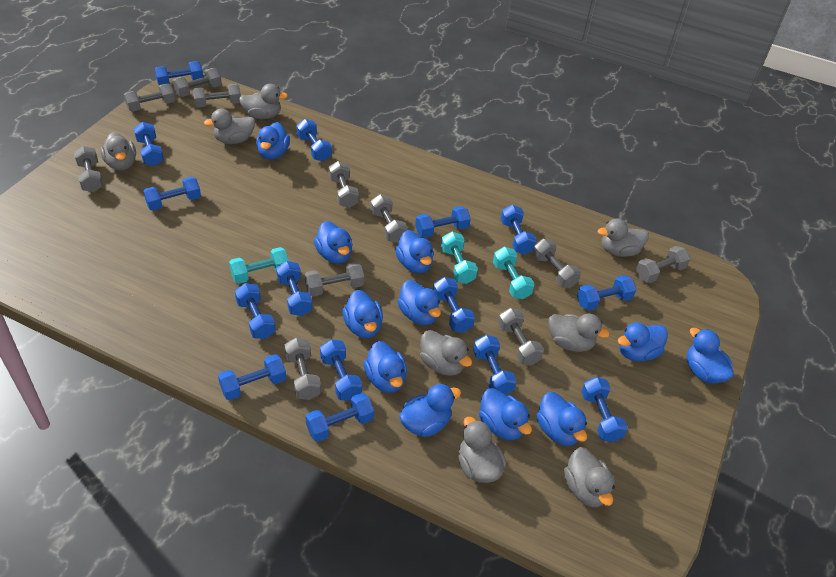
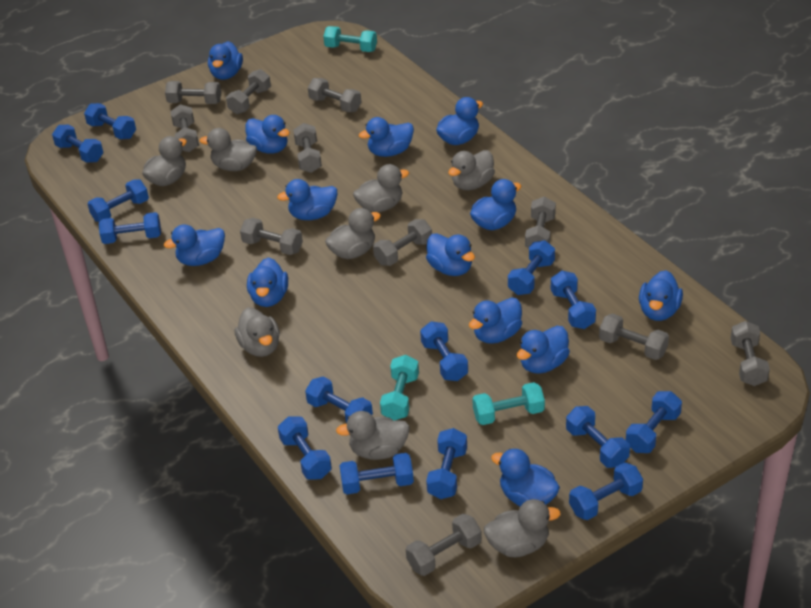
blue duck: [256,122,290,159] [314,221,352,264] [342,290,383,338] [364,341,407,393] [395,230,434,273] [398,280,441,325] [399,384,461,437] [479,388,532,440] [537,392,587,446] [618,323,668,361] [687,328,734,384] = 11 -> [164,224,225,266] [208,41,243,80] [245,115,290,153] [247,257,288,307] [277,179,337,220] [359,117,414,157] [426,233,475,276] [436,97,483,145] [469,298,522,344] [470,179,521,230] [491,449,560,506] [517,326,570,374] [639,270,683,321] = 13
blue dumbbell: [134,122,164,166] [143,177,201,211] [154,61,203,85] [218,354,286,400] [235,283,276,339] [276,261,312,316] [296,119,332,161] [305,393,374,442] [320,339,362,401] [415,206,471,238] [433,277,475,333] [473,335,517,395] [500,205,537,255] [577,275,637,311] [581,377,628,442] = 15 -> [52,125,103,163] [84,103,136,139] [88,179,149,222] [99,212,161,244] [278,417,332,480] [305,377,373,423] [339,453,414,494] [420,321,468,381] [426,428,467,499] [508,240,555,295] [551,271,596,329] [566,406,630,468] [569,462,643,520] [626,391,682,453] = 14

